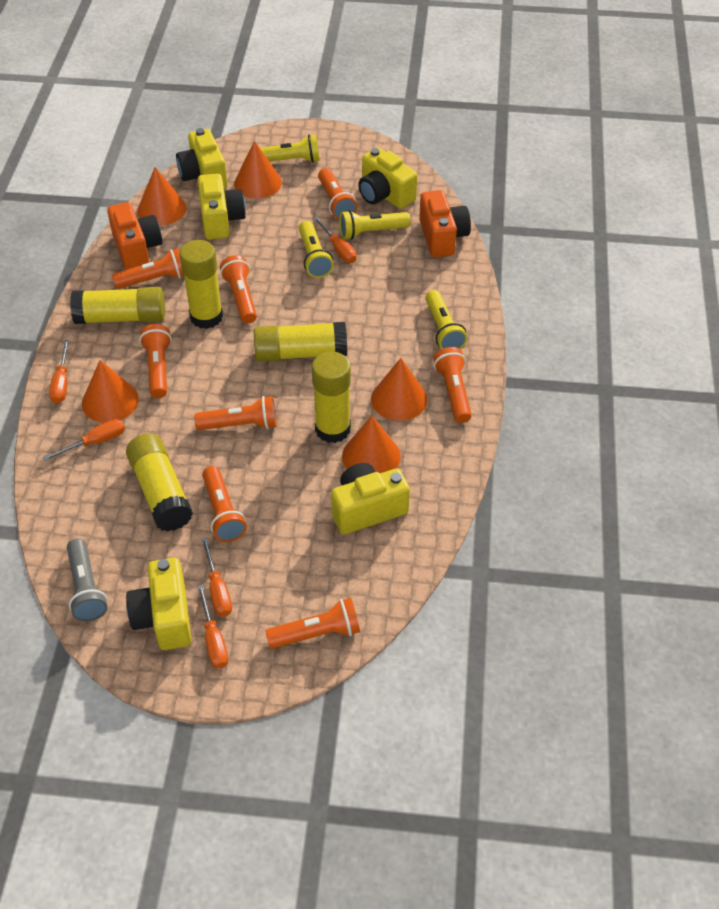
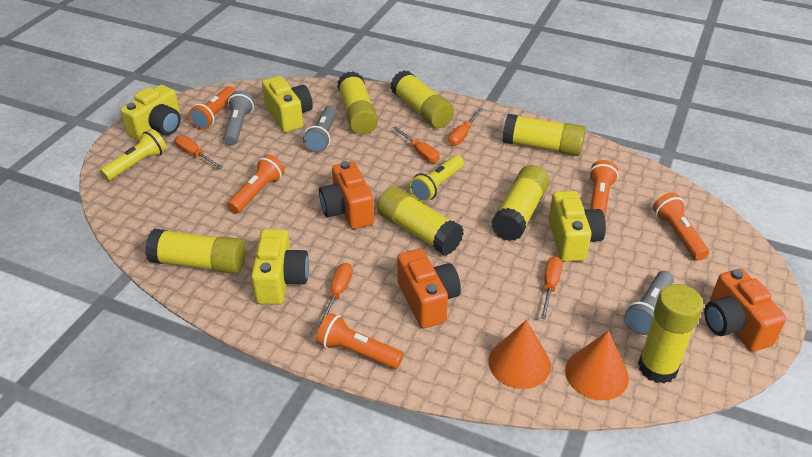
grey flashlight: [67,539,107,622] = 1 -> [223,91,254,146] [303,105,337,152] [624,271,674,335] = 3
orange camera: [107,202,162,270] [419,190,471,257] = 2 -> [319,161,374,229] [397,249,461,328] [704,269,786,351] = 3
orange cone: [82,360,139,423] [138,167,186,225] [234,141,282,199] [342,416,401,473] [371,358,427,421] = 5 -> [489,320,551,389] [565,331,629,400] = 2
orange flashlight: [112,248,184,289] [139,324,172,398] [194,396,277,430] [202,466,247,542] [220,255,257,323] [265,598,360,649] [318,168,358,220] [433,347,472,423] = 8 -> [188,87,236,130] [227,154,285,214] [316,313,404,369] [589,160,619,217] [653,193,709,261] = 5
yellow camera: [126,558,191,650] [176,128,227,189] [198,173,246,240] [331,463,410,534] [358,147,417,209] = 5 -> [120,85,181,141] [251,229,309,304] [262,76,313,133] [549,191,606,262] = 4
yellow flashlight: [260,134,320,163] [299,221,334,278] [339,210,411,240] [425,290,467,349] = 4 -> [100,129,167,181] [409,155,464,202] = 2
yellow glue stick: [70,287,165,324] [126,434,193,532] [180,240,223,329] [254,322,347,362] [312,352,351,443] = 5 -> [145,229,246,274] [337,71,378,135] [377,187,464,255] [390,70,454,128] [491,165,550,241] [503,114,586,156] [638,284,703,384] = 7

